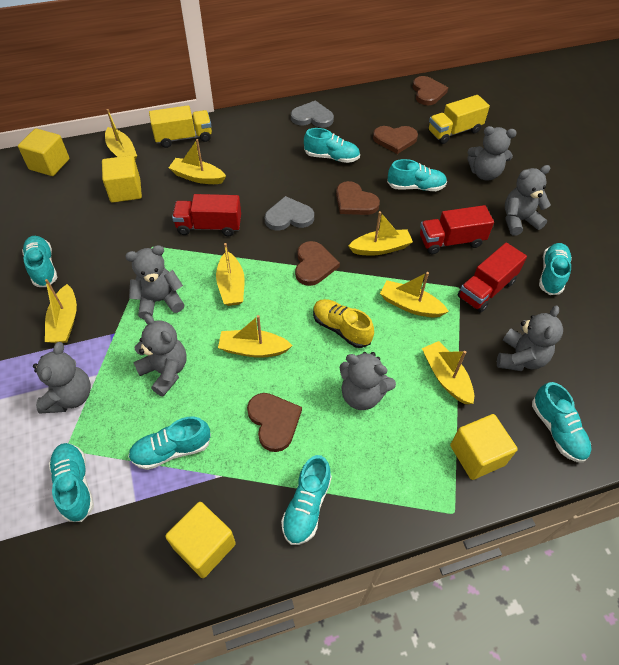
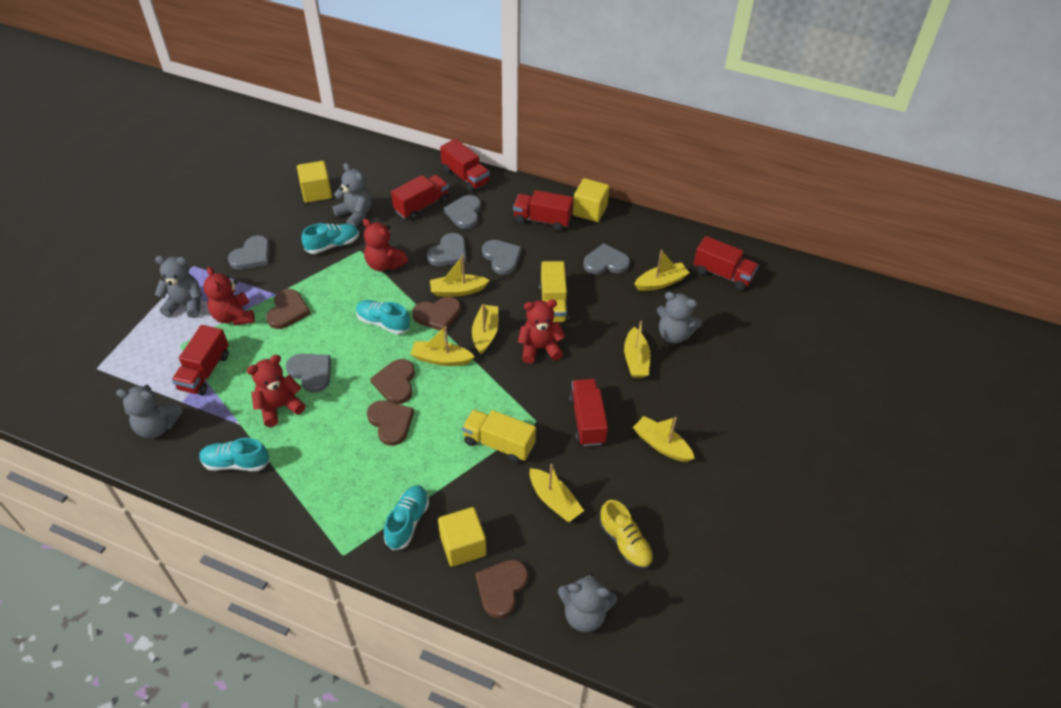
grey heart: [265,196,314,231] [291,100,334,128] = 2 -> [228,236,270,269] [286,354,331,393] [427,233,466,266] [444,195,481,229] [482,240,522,275] [583,243,630,274] = 6
grey teddy bear: [33,342,91,413] [125,245,184,319] [133,314,187,397] [339,352,396,410] [467,126,517,181] [497,306,563,371] [505,165,551,236] = 7 -> [116,385,183,438] [155,256,202,318] [332,163,372,227] [558,573,617,632] [657,292,702,343] = 5
red teddy bear: none = 0 -> [203,267,255,326] [247,355,306,427] [363,219,408,271] [518,299,565,364] = 4
red truck: [172,194,241,236] [420,205,494,254] [457,242,527,313] = 3 -> [172,325,229,395] [391,175,449,220] [440,139,490,192] [513,190,573,231] [569,379,608,446] [694,236,759,290] = 6
turquoise shoe: [22,236,57,287] [49,443,94,522] [128,417,211,470] [281,455,332,545] [304,128,360,163] [387,159,447,191] [532,382,591,463] [539,243,572,295] = 8 -> [199,438,269,471] [302,223,359,254] [356,300,410,334] [384,485,429,550] = 4
yellow boat: [45,279,77,343] [105,109,137,160] [169,139,226,184] [216,243,245,306] [218,315,293,358] [348,211,413,255] [380,272,449,317] [422,341,474,404] = 8 -> [411,326,475,366] [430,256,490,297] [472,304,498,354] [530,464,584,522] [624,321,650,378] [633,416,695,462] [634,250,689,291] = 7
yellow cube: [18,128,69,176] [102,155,142,203] [165,502,236,578] [450,414,518,480] = 4 -> [297,161,332,203] [438,507,486,567] [573,178,610,222] = 3

